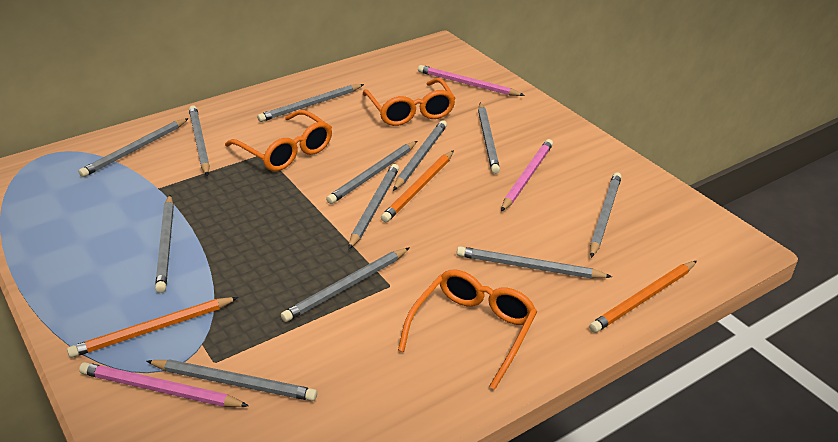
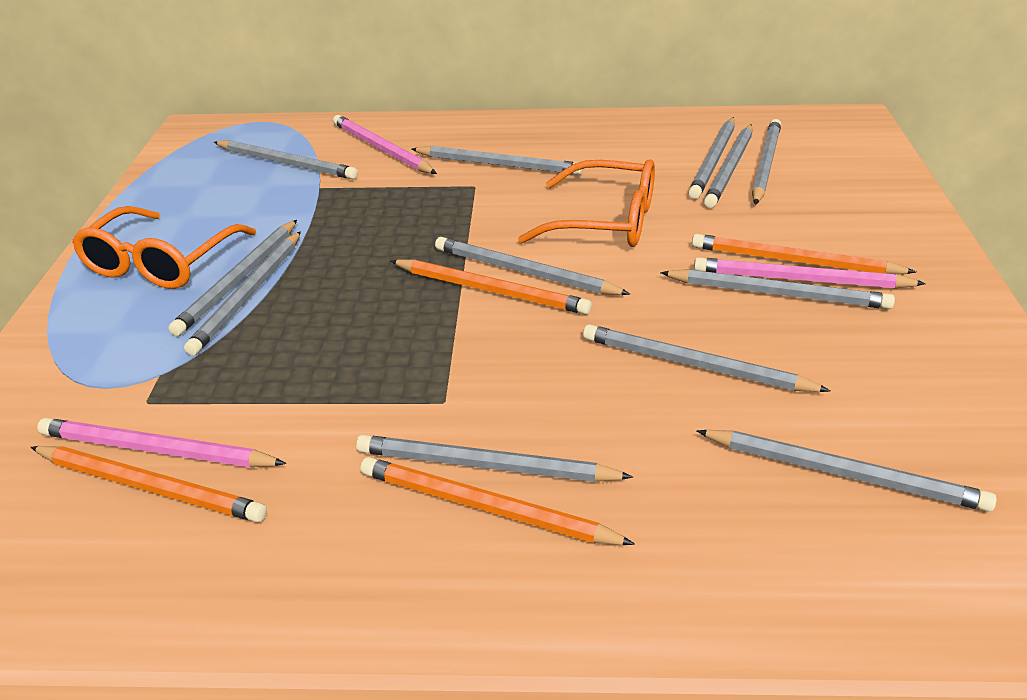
orange glasses: [225,110,332,171] [363,78,456,126] [398,270,537,390] = 3 -> [72,206,256,289] [518,159,655,247] = 2
orange pencil: [67,297,238,358] [381,150,454,222] [589,261,697,333] = 3 -> [31,446,267,522] [360,457,635,545] [391,260,592,315] [692,234,916,274] = 4

